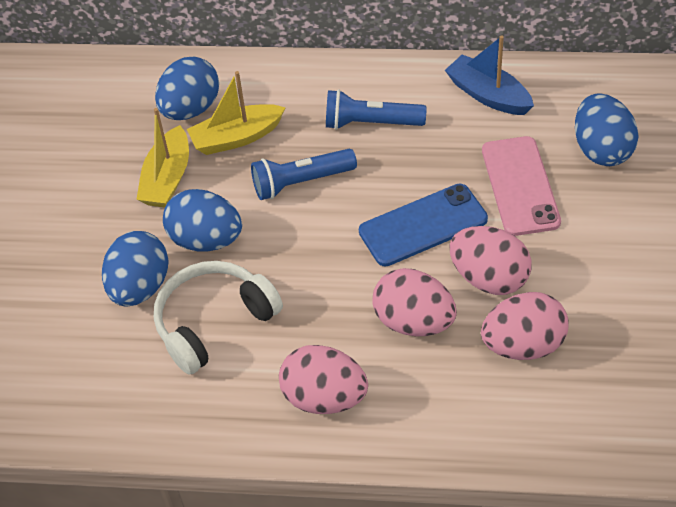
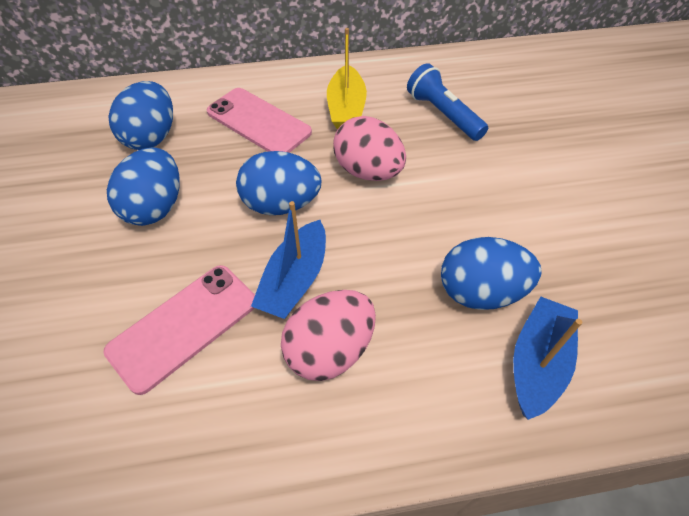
blue boat: [445,35,534,115] = 1 -> [251,201,326,319] [513,297,582,420] = 2
blue flashlight: [251,149,357,200] [326,89,427,130] = 2 -> [407,63,488,141] = 1
blue phone: [359,184,488,266] = 1 -> none = 0
pink egg: [279,345,368,414] [373,268,457,336] [449,226,532,295] [481,292,569,360] = 4 -> [281,290,376,381] [333,116,406,181] = 2
pink phone: [482,136,561,236] = 1 -> [104,265,255,395] [206,88,312,153] = 2
white headphones: [154,261,283,375] = 1 -> none = 0
yellow boat: [136,108,189,208] [187,71,286,155] = 2 -> [327,28,367,130] = 1

